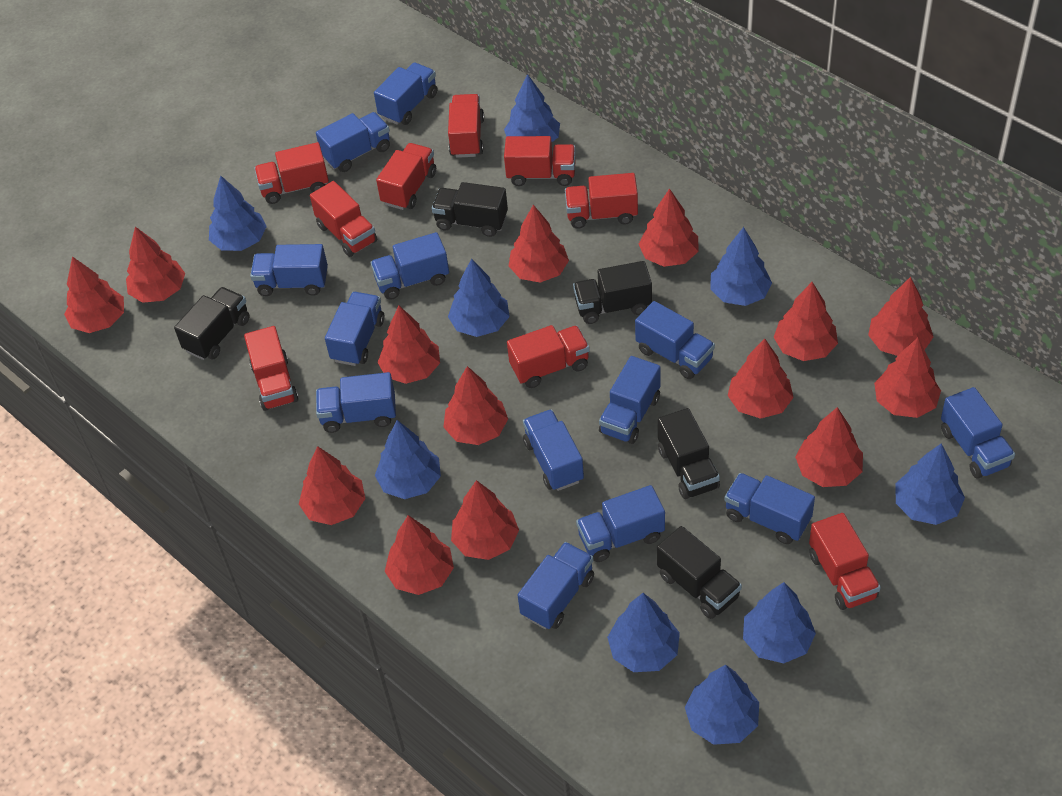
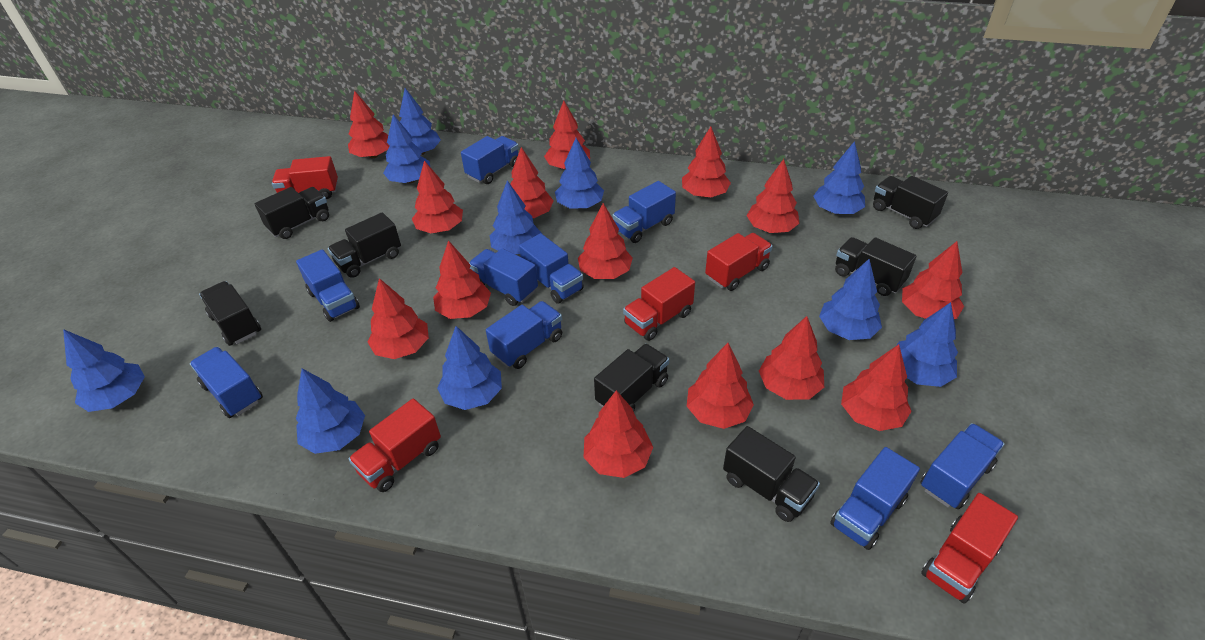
black truck: [174,287,249,360] [432,182,508,237] [573,261,652,324] [657,526,742,619] [658,408,720,499] = 5 -> [199,281,261,346] [255,187,329,239] [328,212,401,278] [594,344,669,411] [723,426,820,522] [835,237,916,296] [873,176,948,229] = 7
blue tree: [209,176,267,251] [375,420,441,499] [448,258,510,337] [504,74,560,142] [607,593,680,672] [685,665,759,745] [710,227,772,306] [743,582,816,663] [895,444,965,525] = 9 -> [63,329,145,412] [296,368,365,454] [383,114,430,184] [399,88,441,155] [437,326,502,410] [490,180,542,254] [555,138,604,209] [813,141,865,214] [819,259,882,340] [896,302,958,387] = 10
blue truck: [250,244,328,296] [316,112,390,172] [316,372,396,433] [325,292,384,366] [370,232,449,300] [374,62,437,125] [518,542,594,629] [523,409,584,491] [576,485,665,562] [599,356,661,444] [635,301,715,379] [725,473,815,544] [941,387,1015,479] = 13 -> [190,347,263,418] [296,249,360,322] [461,136,519,184] [469,248,538,306] [486,301,562,369] [519,233,584,304] [613,181,676,243] [830,447,920,550] [920,423,1005,509] = 9
red truck: [244,326,298,411] [254,142,329,204] [310,181,377,257] [376,143,436,210] [448,94,484,158] [504,136,576,186] [507,325,590,388] [565,173,638,229] [809,513,881,610] = 9 -> [272,156,338,199] [348,398,441,492] [623,267,695,341] [705,233,773,291] [921,493,1018,604] = 5

